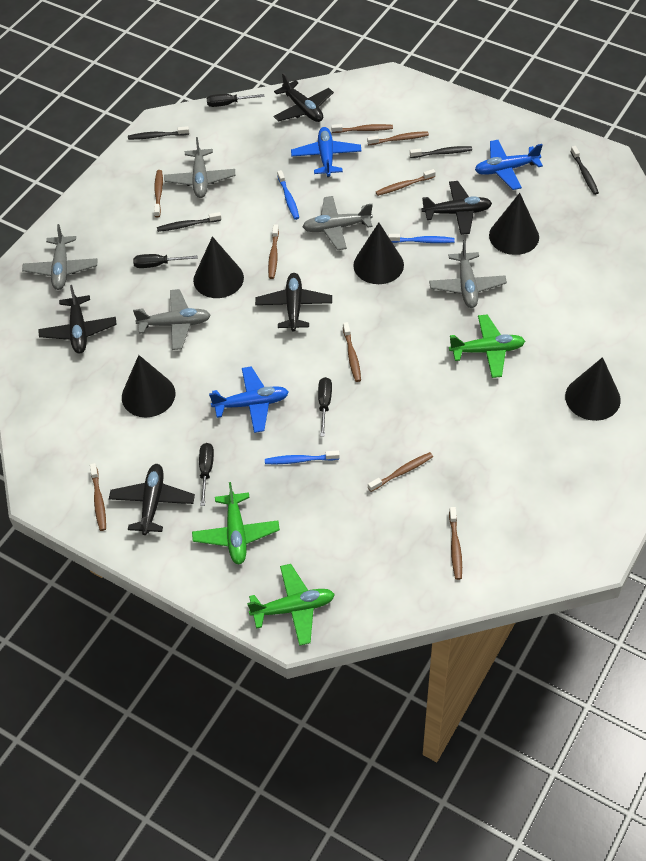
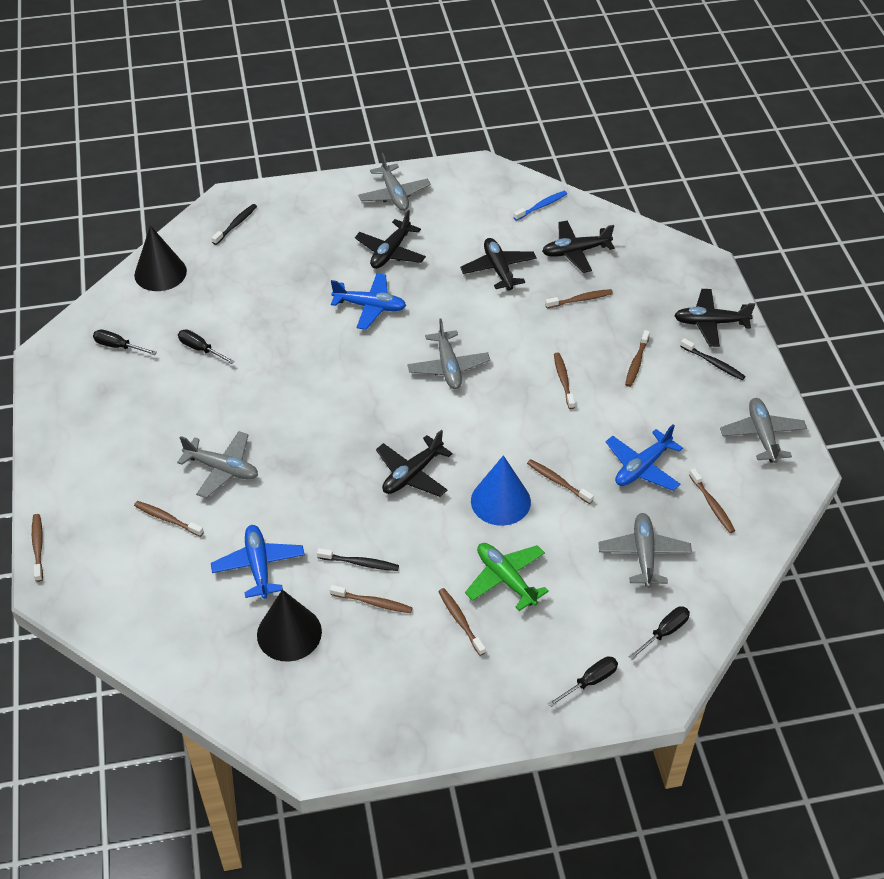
black cone: [122,355,175,417] [193,236,244,298] [353,223,404,284] [489,193,539,255] [565,357,621,421] = 5 -> [134,225,187,291] [257,590,322,662] = 2
black toothbrush: [128,126,189,140] [157,212,221,232] [410,146,472,158] [570,146,599,195] = 4 -> [212,204,257,245] [317,548,399,571] [680,338,745,380] = 3
blue cone: none = 0 -> [471,455,531,526] = 1
blue toothbrush: [265,450,340,464] [277,170,299,220] [388,234,454,243] = 3 -> [513,191,567,221] = 1
green plane: [192,482,280,565] [247,564,335,646] [449,314,525,378] = 3 -> [465,543,549,611] = 1

